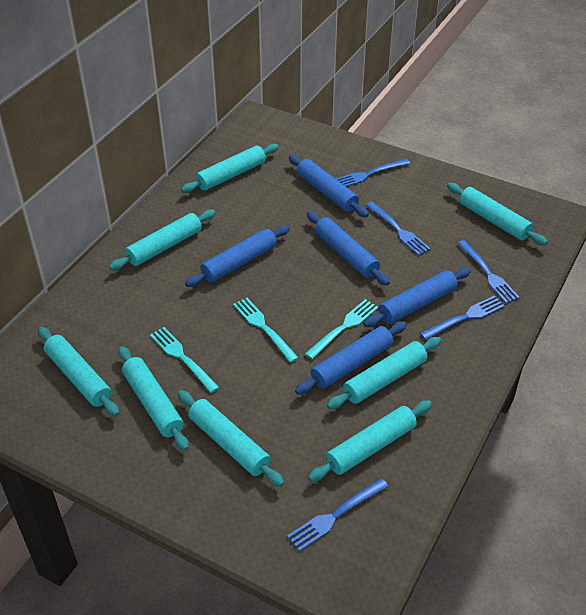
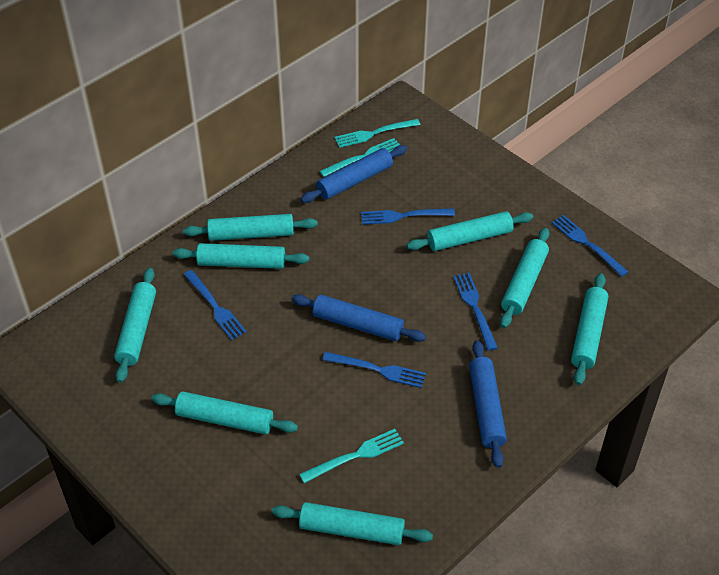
blue rolling pin: [185,225,290,287] [289,155,369,217] [295,321,407,395] [307,211,390,286] [363,268,471,327] = 5 -> [292,294,426,342] [301,145,407,203] [469,340,507,468] = 3

